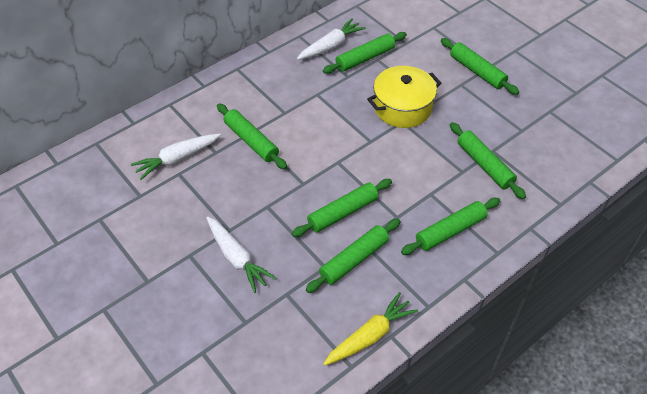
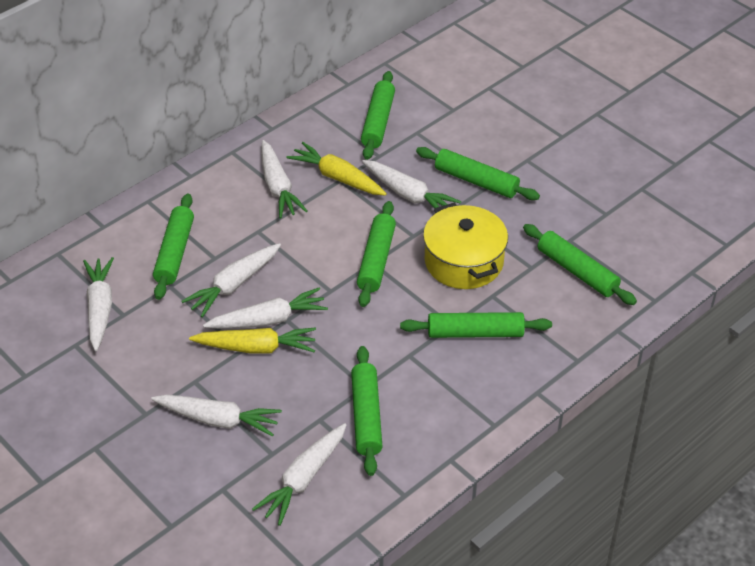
white carrot: [131,133,221,180] [207,217,276,293] [297,18,366,60] = 3 -> [83,257,114,351] [151,394,282,437] [181,243,281,317] [203,287,328,329] [252,423,346,526] [261,140,308,219] [362,160,461,208] = 7
yellow carrot: [323,292,418,366] = 1 -> [189,327,316,354] [287,142,387,195] = 2

